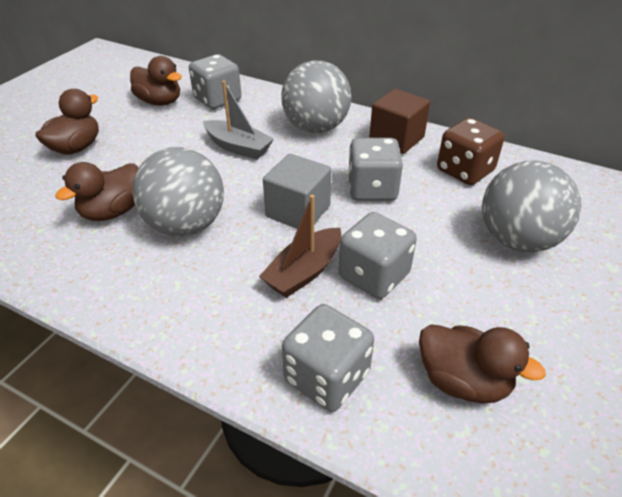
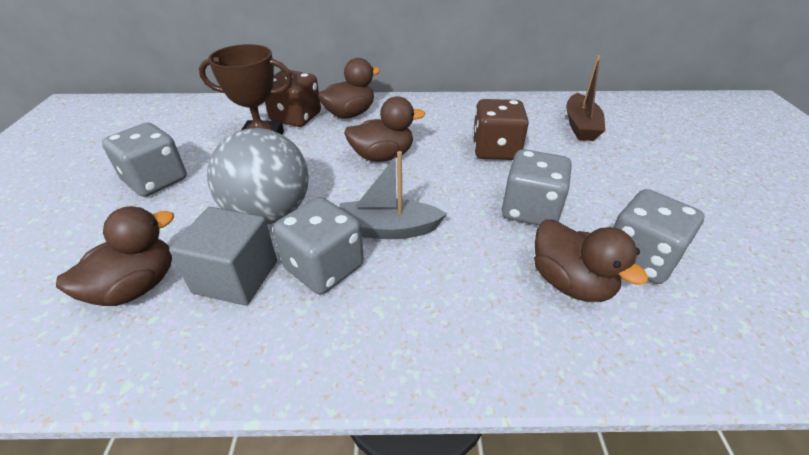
brown cube: [369,89,430,154] = 1 -> none = 0
brown dice: [437,118,505,185] = 1 -> [265,70,321,127] [473,99,529,160] = 2
brown trophy: none = 0 -> [199,44,292,135] = 1
grey ball: [132,147,224,236] [281,60,352,133] [482,160,581,252] = 3 -> [207,128,309,224] = 1

